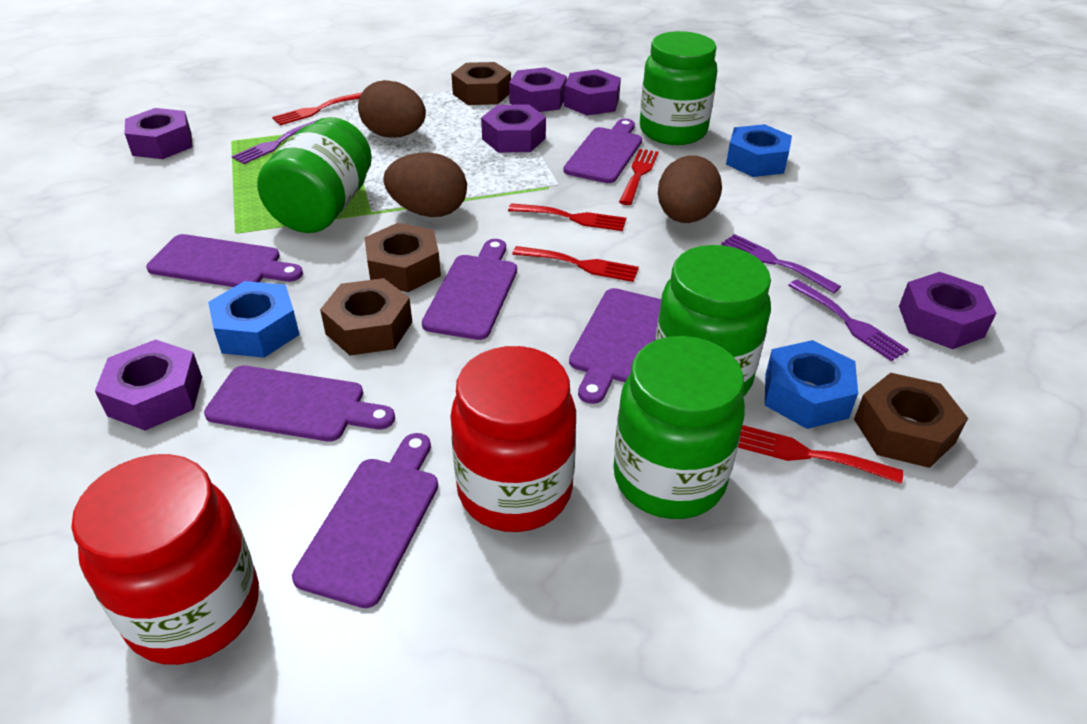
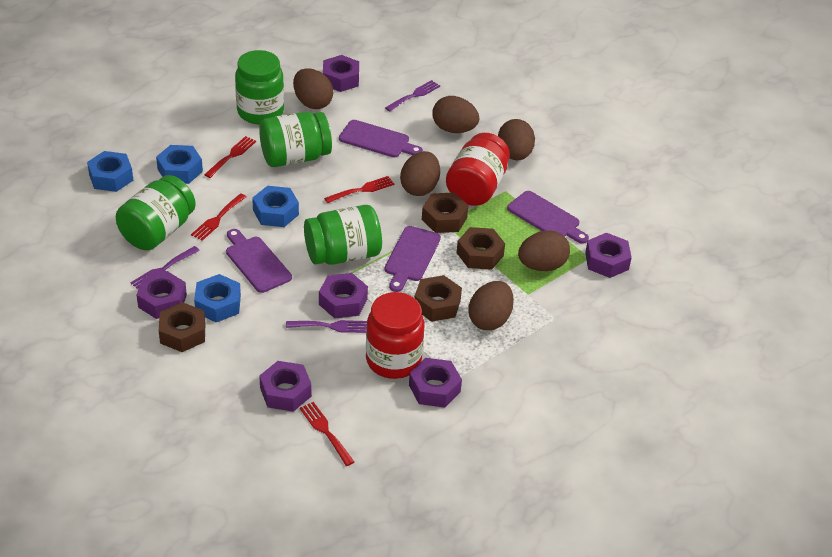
blue nut: [208,281,299,358] [726,124,792,177] [765,340,858,429] = 3 -> [87,151,134,192] [156,145,203,184] [194,274,241,322] [252,186,299,227] = 4
brown egg: [358,80,426,138] [383,153,467,217] [658,155,722,223] = 3 -> [293,68,333,109] [400,151,440,196] [433,96,479,133] [468,281,514,330] [498,119,535,160] [518,230,570,271] = 6
purple cutting board: [146,234,303,287] [204,366,395,442] [292,433,438,608] [422,239,517,340] [564,119,642,183] [569,288,661,404] = 6 -> [226,229,292,293] [339,120,423,157] [385,226,441,292] [507,191,589,244] = 4
red fork: [272,92,362,125] [508,203,626,231] [512,246,639,282] [619,149,659,205] [738,425,903,484] = 5 -> [191,193,246,241] [204,136,256,178] [300,402,354,466] [324,176,394,203] = 4

